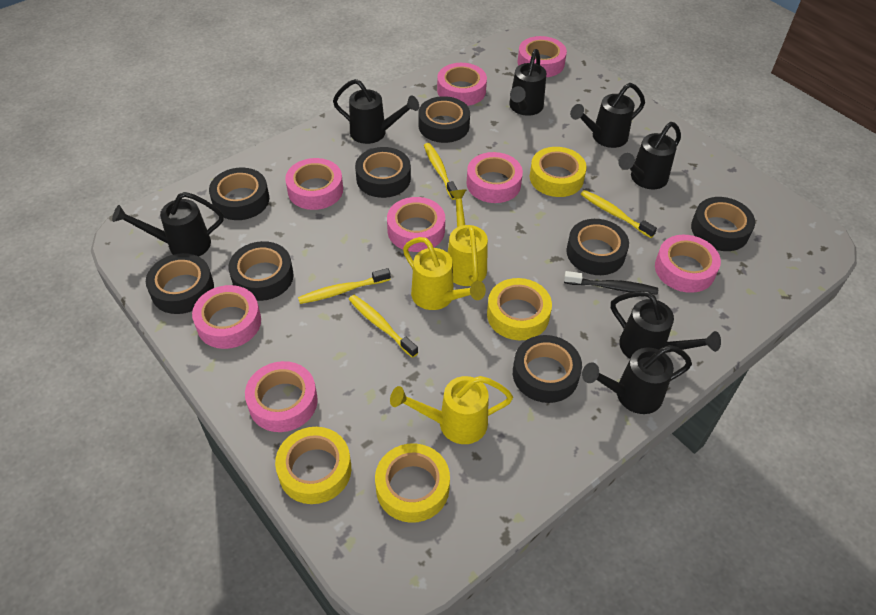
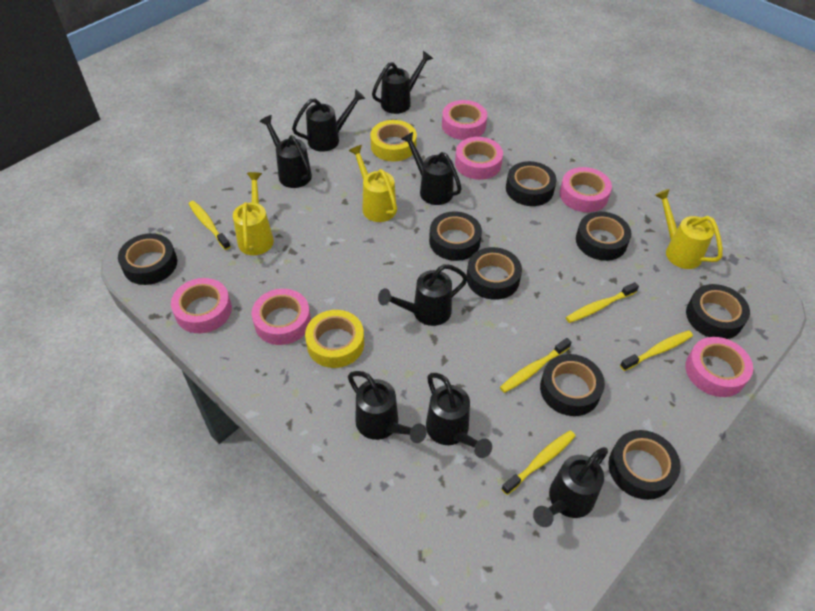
black toothbrush: [564,271,658,294] = 1 -> none = 0
black watering can: [112,192,224,257] [333,79,419,144] [509,49,546,116] [570,83,645,148] [582,345,692,414] [611,291,721,359] [618,122,681,189] = 7 -> [259,115,312,188] [292,89,365,152] [348,371,427,443] [372,51,433,114] [378,264,468,326] [401,132,462,205] [426,373,492,458] [533,447,608,527] = 8
pink tape: [192,285,261,349] [245,361,318,432] [285,158,343,210] [387,197,445,252] [437,63,487,106] [466,152,523,203] [518,36,567,77] [655,235,721,293] = 8 -> [171,278,232,333] [252,289,311,345] [442,100,487,140] [455,137,503,180] [560,167,612,212] [685,337,753,397] = 6
yellow tape: [275,427,351,504] [375,443,450,523] [487,278,552,340] [530,147,587,197] = 4 -> [305,310,364,368] [370,120,417,162] = 2
yellow toothbrush: [298,268,391,304] [349,295,418,358] [424,143,458,200] [581,190,657,238] = 4 -> [189,201,231,250] [500,338,572,393] [501,430,576,495] [566,282,639,323] [620,330,693,371] = 5

